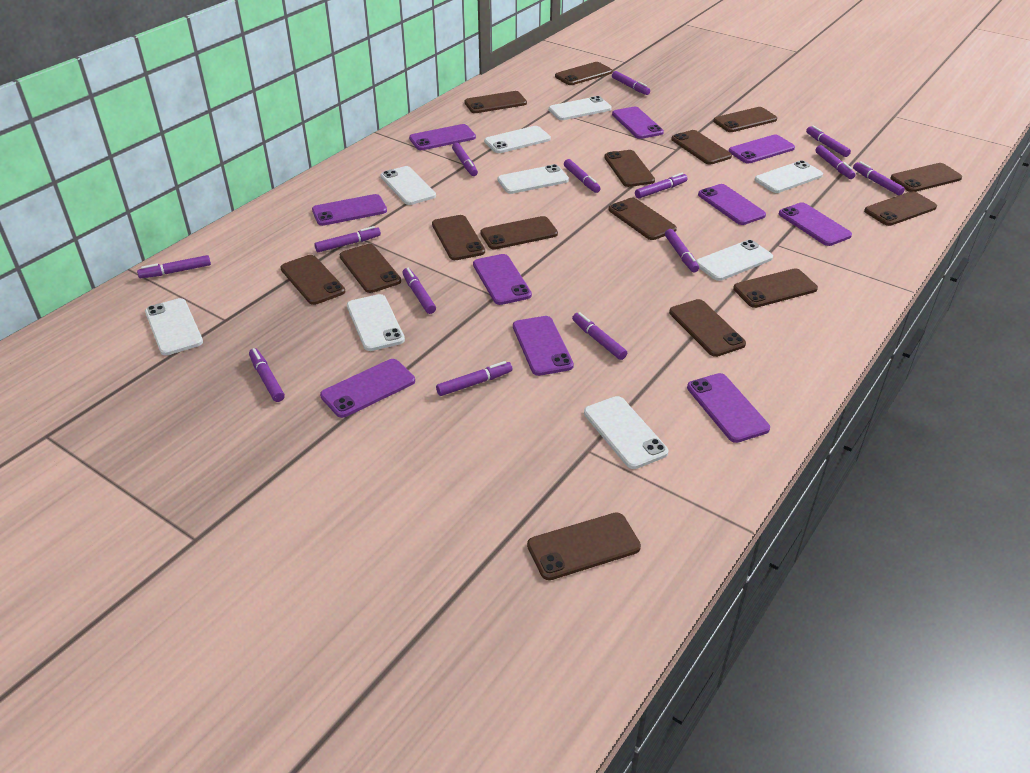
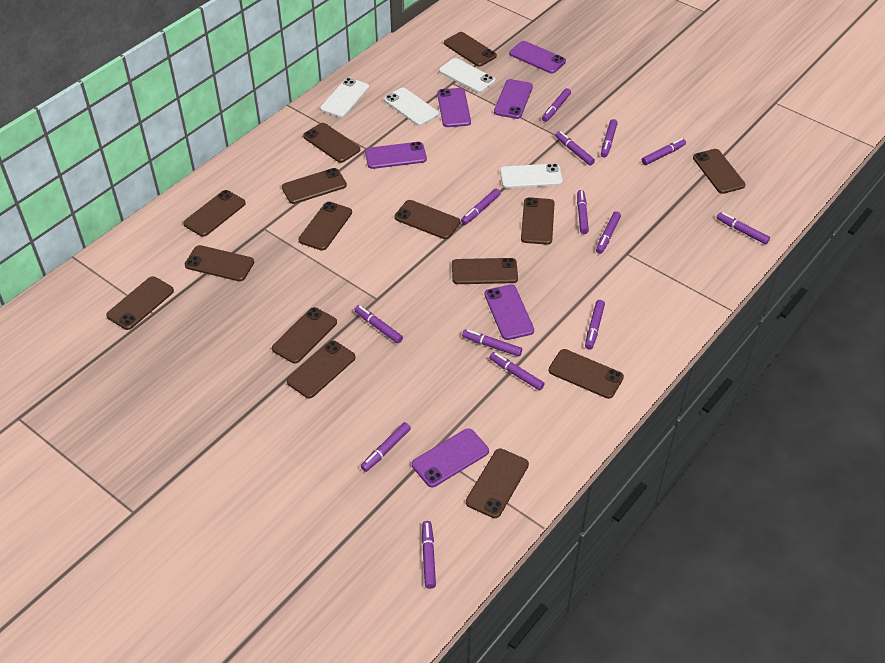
purple phone: [312,194,387,226] [320,359,415,418] [409,124,476,150] [473,254,532,305] [513,316,574,376] [612,107,664,139] [687,373,770,443] [698,184,766,225] [729,135,795,163] [779,202,852,246] = 10 -> [365,142,427,169] [412,428,489,487] [437,88,471,127] [485,285,534,340] [494,79,533,119] [509,41,566,73] = 6
white phone: [145,298,203,355] [347,294,405,351] [381,166,436,205] [484,126,551,153] [498,164,569,194] [549,96,612,120] [584,396,668,469] [696,240,773,281] [755,160,823,193] = 9 -> [320,78,369,118] [384,87,439,126] [439,58,495,93] [500,163,563,189] = 4

